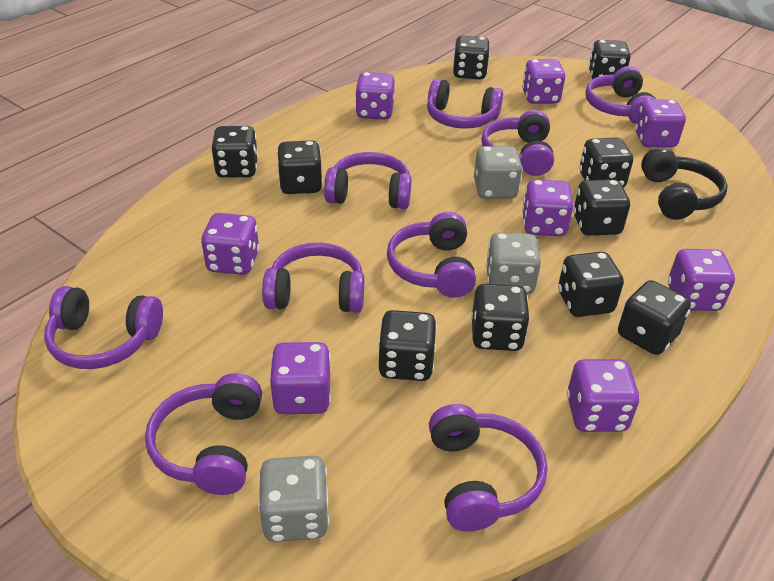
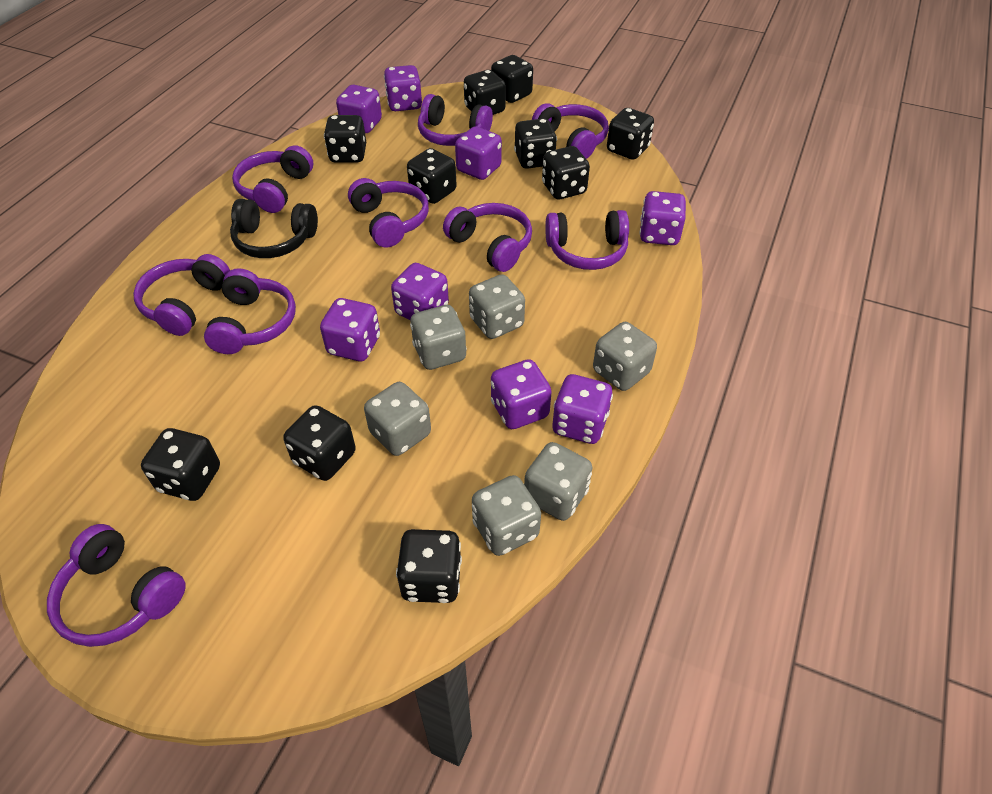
grey dice: [258,456,329,542] [474,146,523,199] [486,233,541,294] = 3 -> [364,382,431,456] [410,305,467,370] [469,274,525,339] [472,475,541,556] [524,442,592,521] [593,322,657,391] = 6

